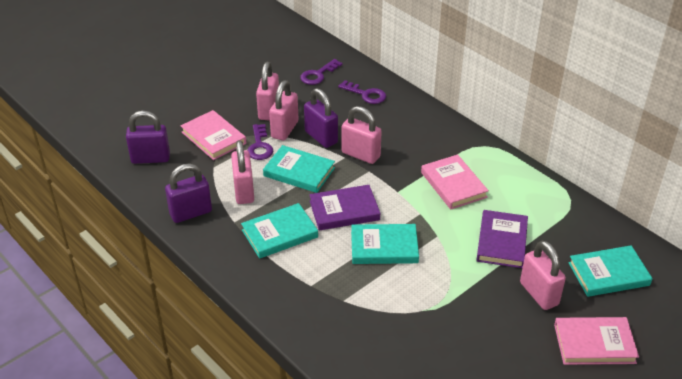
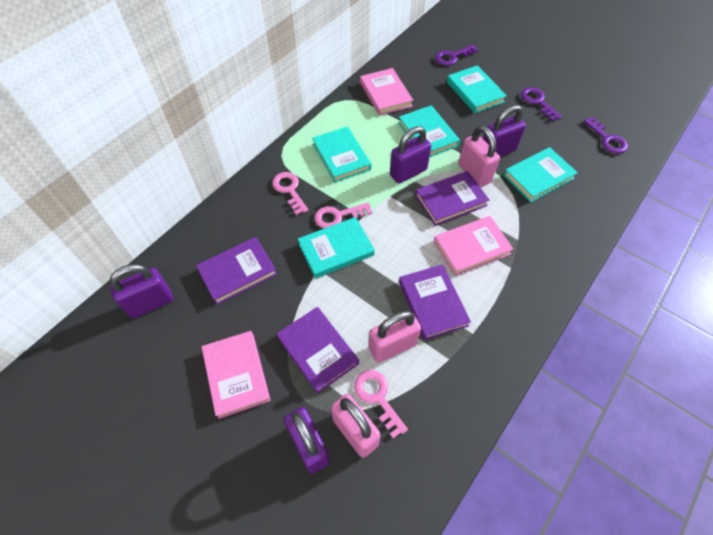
pink key: none = 0 -> [272,172,308,215] [314,202,372,229] [354,370,408,439] = 3
pink padlock: [231,140,254,204] [256,62,279,121] [269,80,299,140] [342,106,382,164] [520,240,566,310] = 5 -> [331,394,381,458] [369,311,421,363] [458,126,500,187] = 3
purple book: [309,185,380,230] [476,210,528,268] = 2 -> [196,237,277,305] [276,307,359,394] [399,264,471,340] [415,171,490,226] = 4
purple padlock: [126,111,170,164] [165,163,212,223] [304,88,338,148] = 3 -> [109,264,173,318] [284,407,330,474] [390,126,431,184] [483,105,526,157] = 4
turquoise book: [241,203,318,259] [263,145,335,193] [351,224,419,264] [568,245,653,297] = 4 -> [298,217,375,278] [312,126,371,183] [398,105,460,157] [447,65,507,113] [504,147,578,202] = 5

